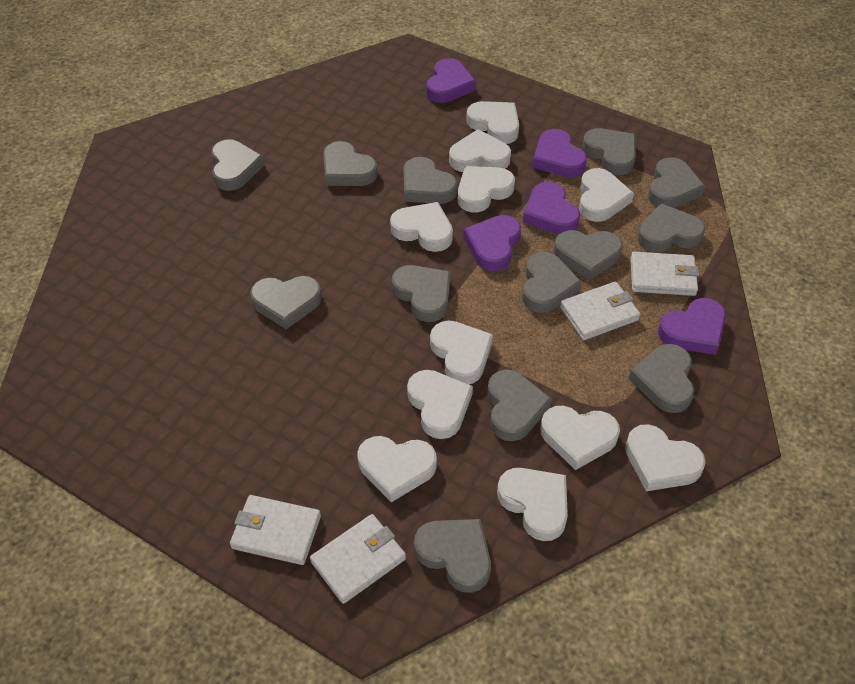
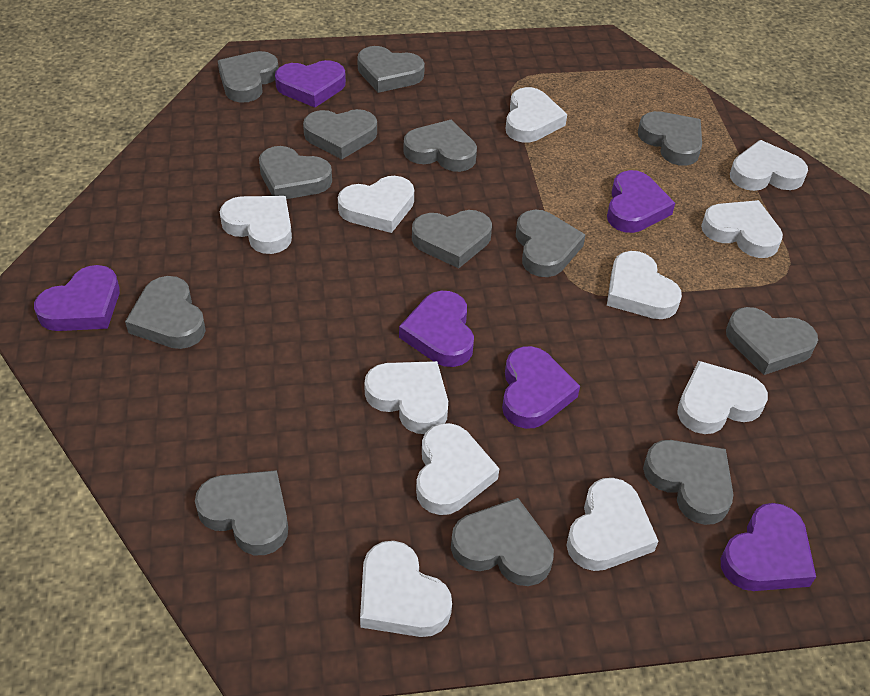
purple heart: [426,58,476,103] [464,215,521,271] [523,182,580,234] [532,129,587,178] [658,298,726,355] = 5 -> [34,265,120,331] [275,60,346,107] [399,291,474,367] [502,346,580,429] [607,170,675,233] [721,503,816,591] = 6
white wallet: [230,495,321,565] [310,514,406,604] [560,281,640,340] [630,252,699,296] = 4 -> none = 0

